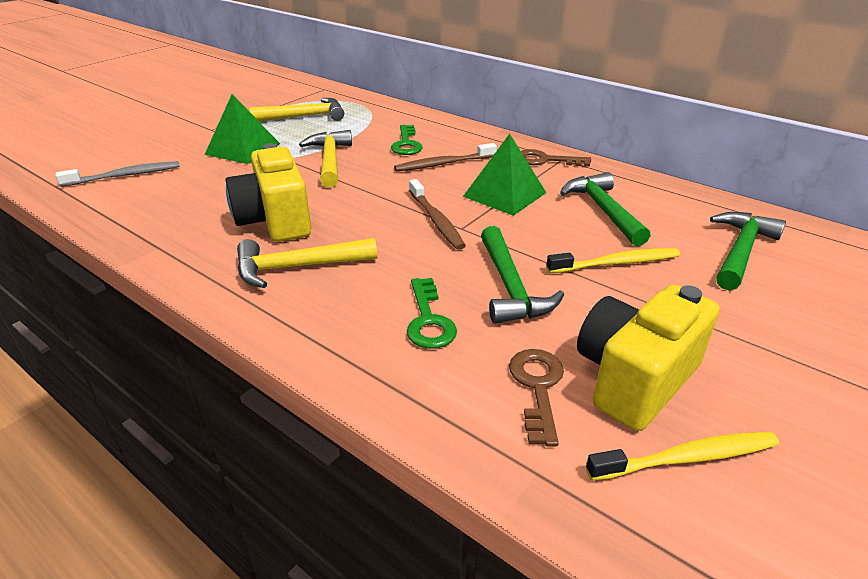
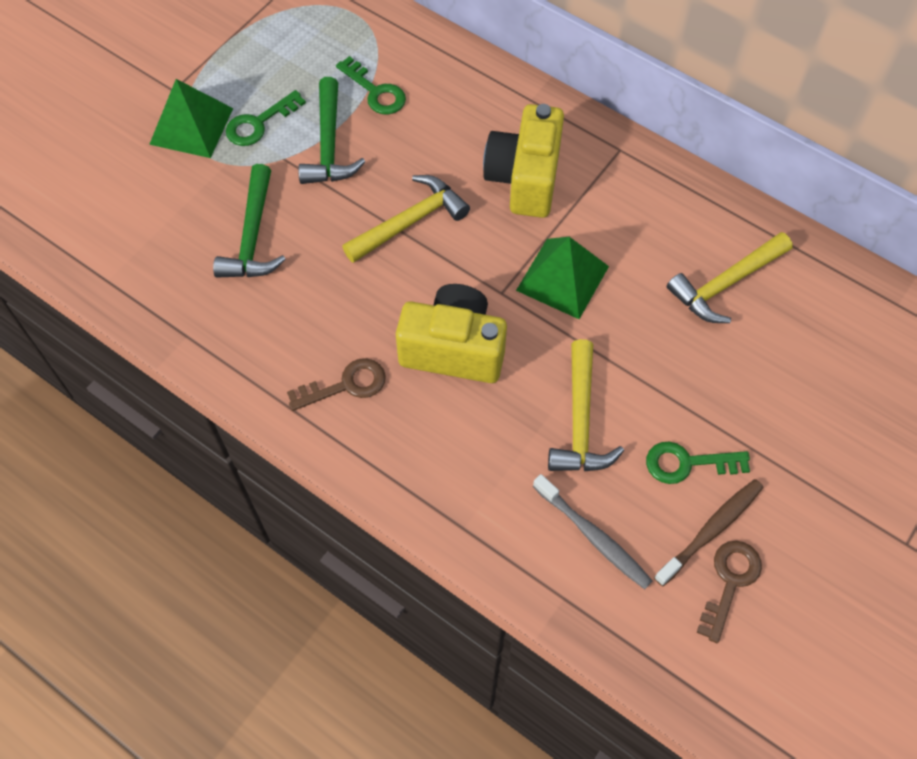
brown toothbrush: [394,143,497,172] [409,179,466,250] = 2 -> [654,479,764,586] = 1
green hammer: [481,226,564,324] [560,172,650,246] [710,212,786,290] = 3 -> [213,164,286,278] [298,77,365,184] = 2
green key: [391,125,423,155] [407,278,457,349] = 2 -> [226,90,306,146] [336,56,406,114] [646,442,750,484] = 3
yellow toothbrush: [546,248,680,273] [586,431,779,481] = 2 -> none = 0

